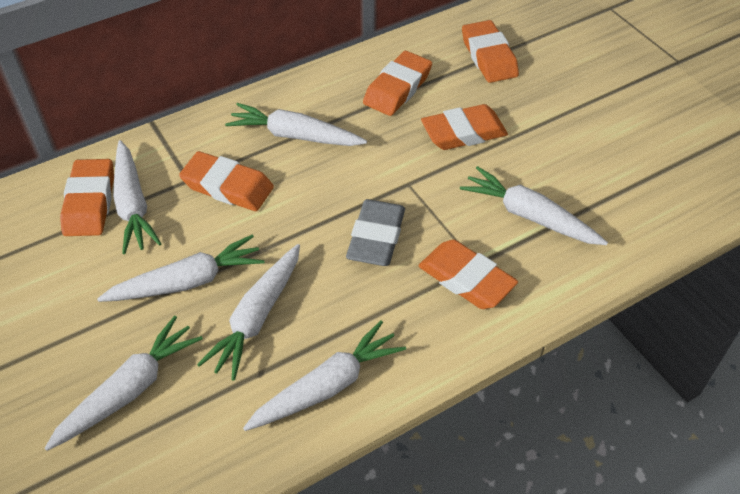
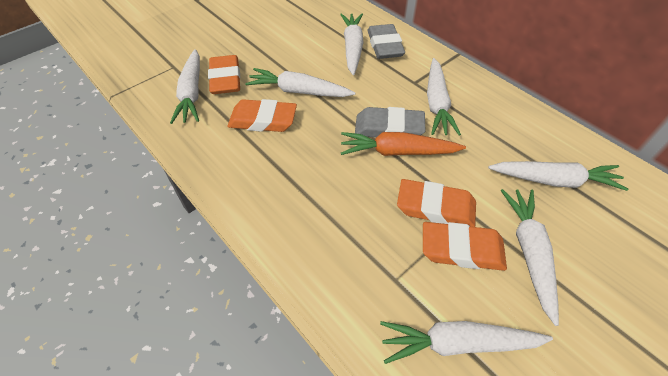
grey eraser: [346,199,405,266] = 1 -> [355,107,426,138] [367,24,405,59] = 2
orange carrot: none = 0 -> [341,132,466,156] = 1
orange eraser: [60,159,114,236] [179,151,274,211] [363,51,432,116] [419,240,518,309] [421,104,508,150] [462,20,519,83] = 6 -> [208,55,240,94] [227,99,297,132] [397,179,476,227] [423,222,507,271] = 4

